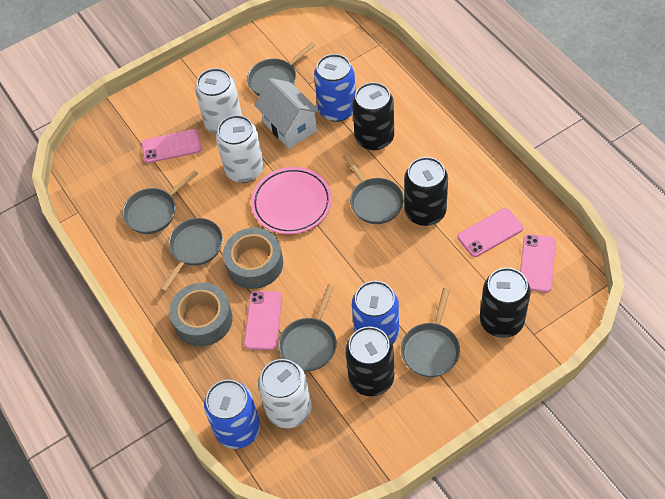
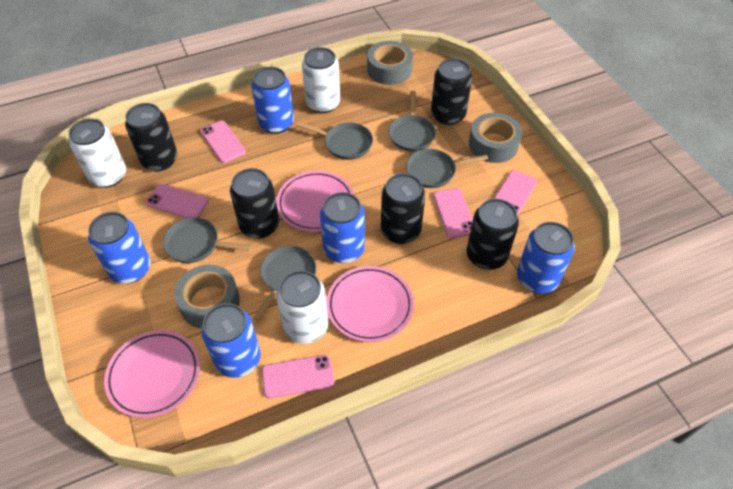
black can: [345,327,394,396] [352,82,394,150] [404,157,448,226] [480,268,531,338] = 4 -> [125,103,178,171] [230,168,279,239] [381,173,425,244] [431,58,472,125] [467,199,519,270] = 5
blue can: [204,380,260,449] [314,54,356,122] [352,281,399,343] = 3 -> [88,212,151,283] [201,303,261,378] [251,67,294,134] [320,192,365,263] [517,222,575,293] = 5
grey pan: [122,170,198,234] [160,218,223,292] [247,42,316,96] [278,284,337,371] [343,153,404,224] [401,288,460,377] = 6 -> [163,218,251,263] [253,246,316,321] [296,122,373,160] [389,91,436,152] [406,149,488,188] = 5
grey tape: [169,283,232,346] [223,227,283,289] = 2 -> [174,265,240,329] [367,41,413,85] [469,113,522,163] = 3
pink phone: [142,129,202,163] [244,291,282,350] [457,208,523,257] [520,234,556,293] = 4 -> [146,184,209,218] [200,121,246,163] [262,355,334,398] [433,188,473,238] [494,170,537,217] = 5
pink plate: [251,167,332,234] = 1 -> [104,330,200,418] [276,171,354,232] [326,266,414,342] = 3
white house: [254,78,320,149] = 1 -> none = 0

